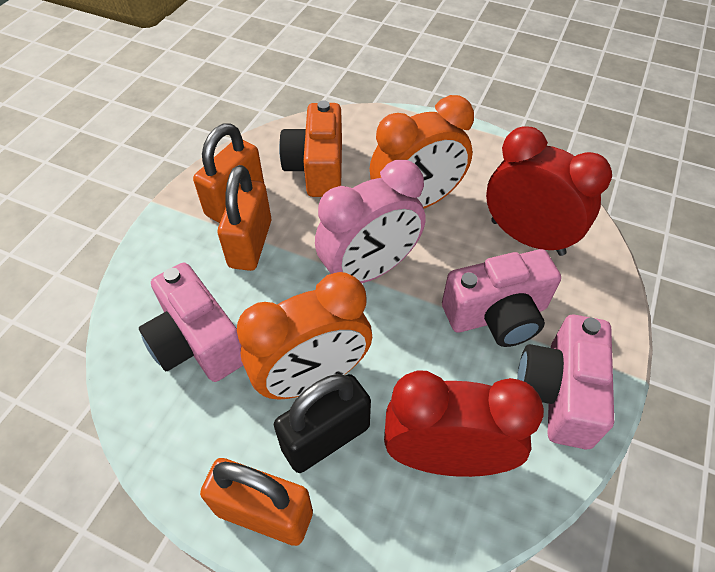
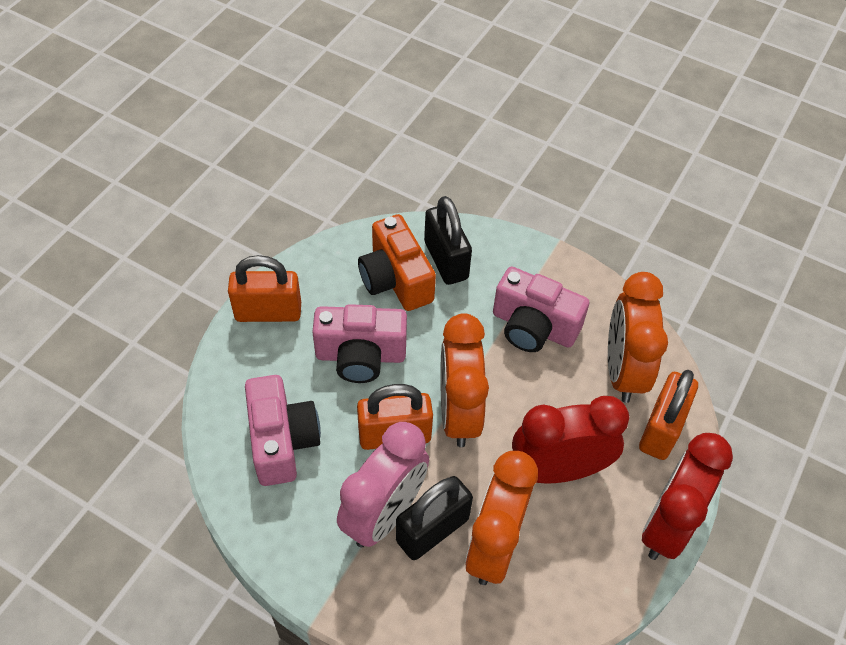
black padlock: [274,374,371,473] = 1 -> [396,476,473,560] [424,196,472,285] = 2
orange clock: [237,272,372,399] [370,95,474,209] = 2 -> [440,313,489,447] [465,451,538,585] [608,272,668,403] = 3

